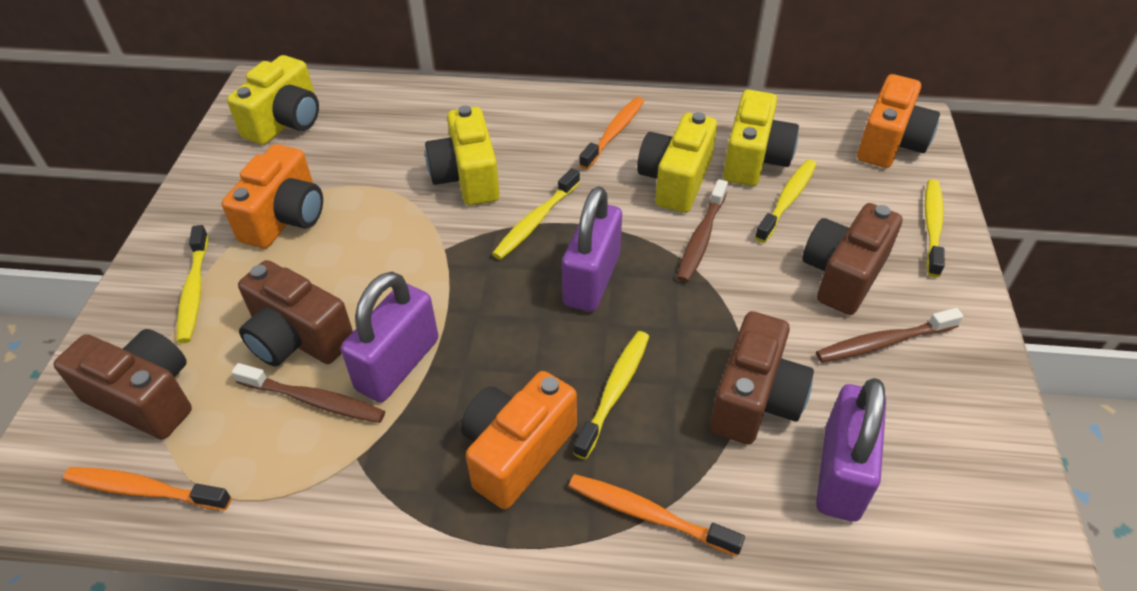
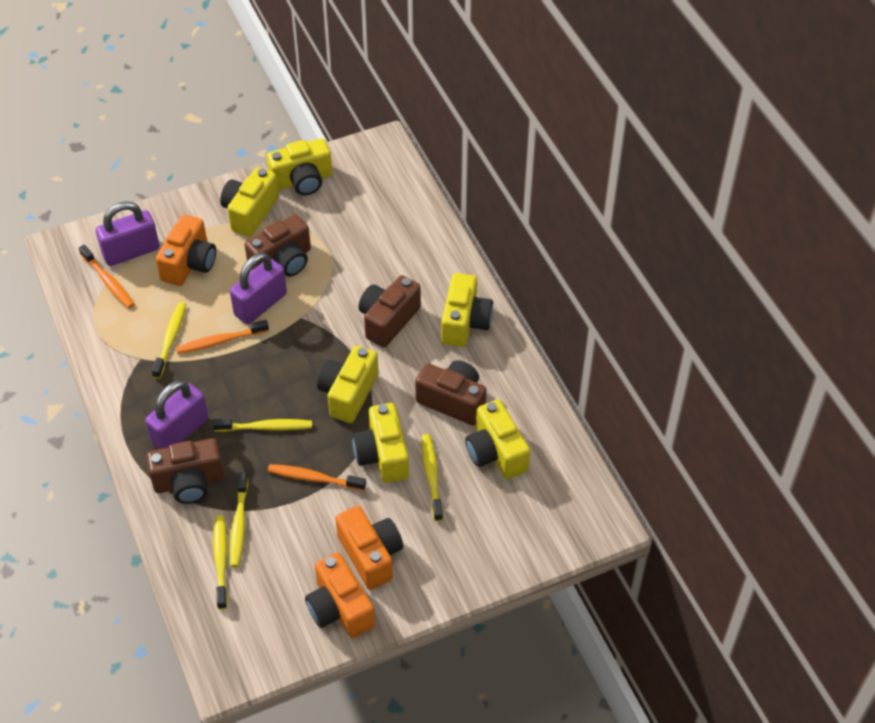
brown toothbrush: [232,363,385,423] [677,179,728,283] [816,308,963,363] = 3 -> none = 0
yellow camera: [227,55,319,145] [425,105,500,205] [637,112,717,213] [723,90,799,186] = 4 -> [220,167,279,237] [267,138,332,195] [317,346,379,423] [352,403,409,483] [441,273,493,347] [465,400,530,479] = 6

